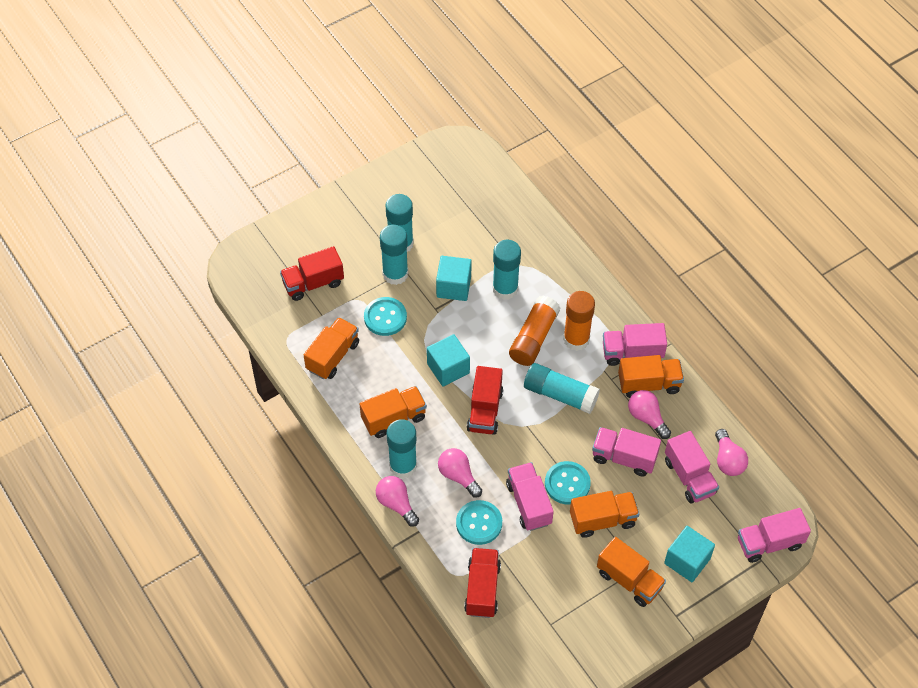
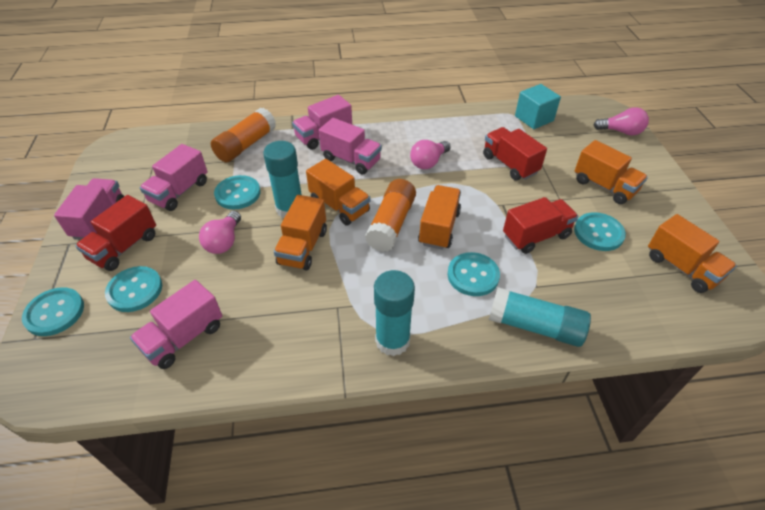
pink light bulb: [376,476,419,527] [438,448,482,498] [628,390,671,439] [715,429,748,476] = 4 -> [199,211,241,254] [410,140,451,169] [594,107,649,136] = 3
turquoise button: [364,297,407,336] [456,500,502,545] [545,461,591,505] = 3 -> [22,287,84,336] [105,266,162,312] [214,175,260,209] [447,252,500,296] [574,212,626,251] = 5
turquoise cube: [427,334,470,386] [436,256,472,301] [664,526,715,582] = 3 -> [515,84,561,129] = 1
turquoise glue stick: [380,225,408,285] [385,194,414,252] [387,419,417,479] [492,240,521,300] [524,363,600,414] = 5 -> [263,141,302,218] [374,270,415,356] [489,287,591,347] = 3

